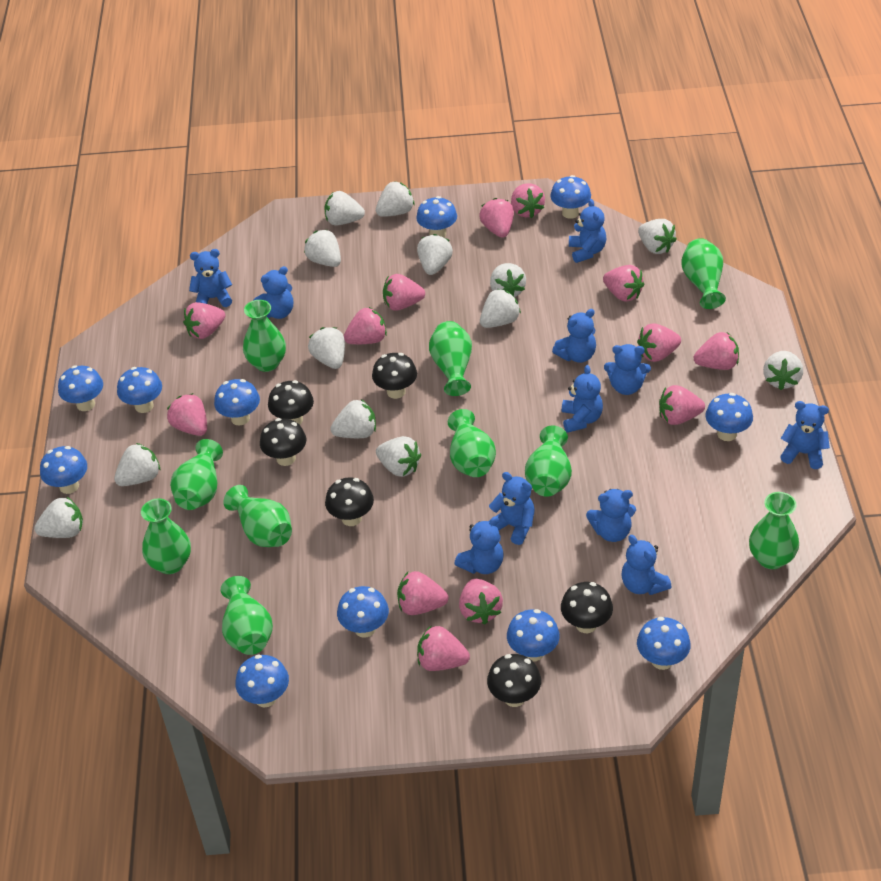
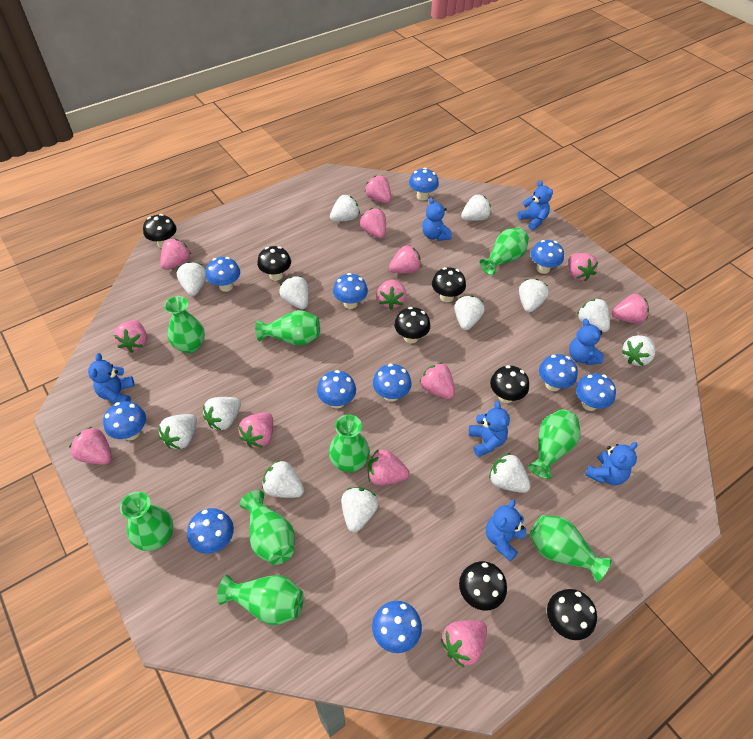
black mushroom: [260,418,306,466] [268,380,314,425] [325,477,374,526] [372,353,417,399] [487,654,541,707] [561,582,613,633] = 6 -> [143,214,176,248] [257,246,291,281] [394,307,431,343] [432,267,466,302] [459,561,507,610] [490,365,529,403] [547,589,597,640] = 7
blue teddy bear: [189,249,232,307] [253,266,293,319] [454,516,504,574] [488,472,535,545] [552,309,596,363] [562,365,603,433] [569,199,606,263] [586,489,636,542] [604,344,651,395] [621,535,671,595] [780,401,830,469] = 11 -> [88,353,135,404] [422,197,452,241] [469,401,510,457] [486,500,526,562] [517,180,553,230] [569,319,604,365] [585,442,637,485] = 7
green vase: [141,498,191,574] [170,439,223,510] [221,576,273,655] [223,485,292,547] [243,300,286,372] [429,321,472,396] [448,409,496,477] [525,425,572,497] [681,238,726,309] [749,492,799,569] = 10 -> [120,492,174,551] [164,296,205,353] [217,575,304,625] [240,490,295,565] [255,310,320,346] [329,414,370,472] [480,228,529,275] [528,409,580,479] [529,515,612,582] = 9

